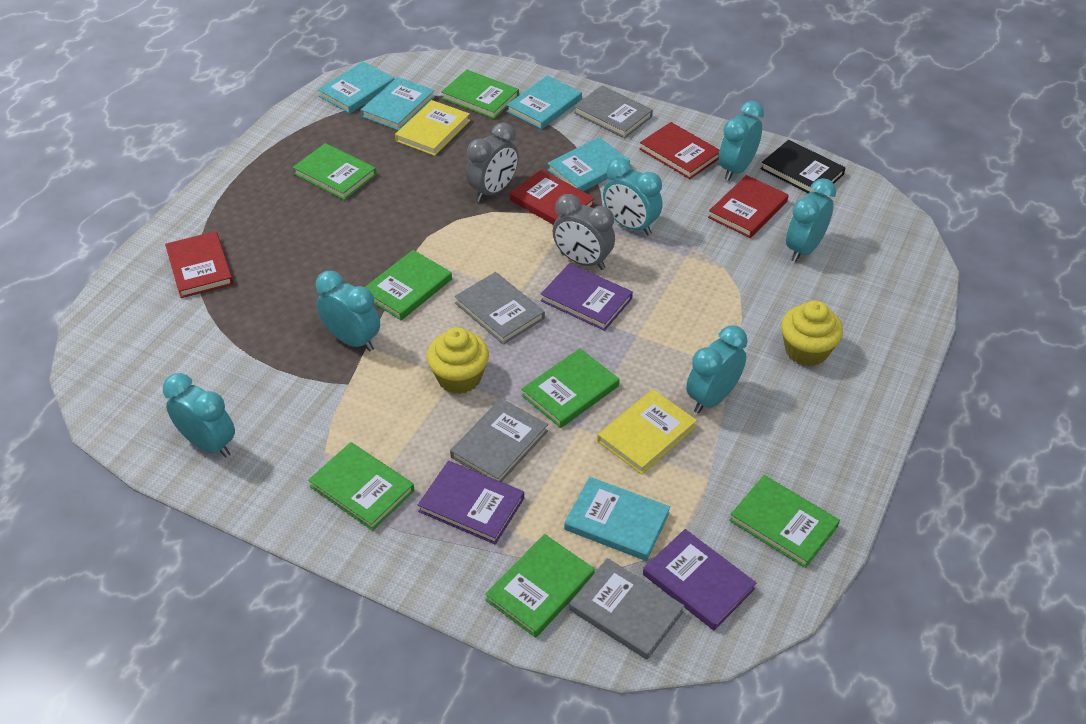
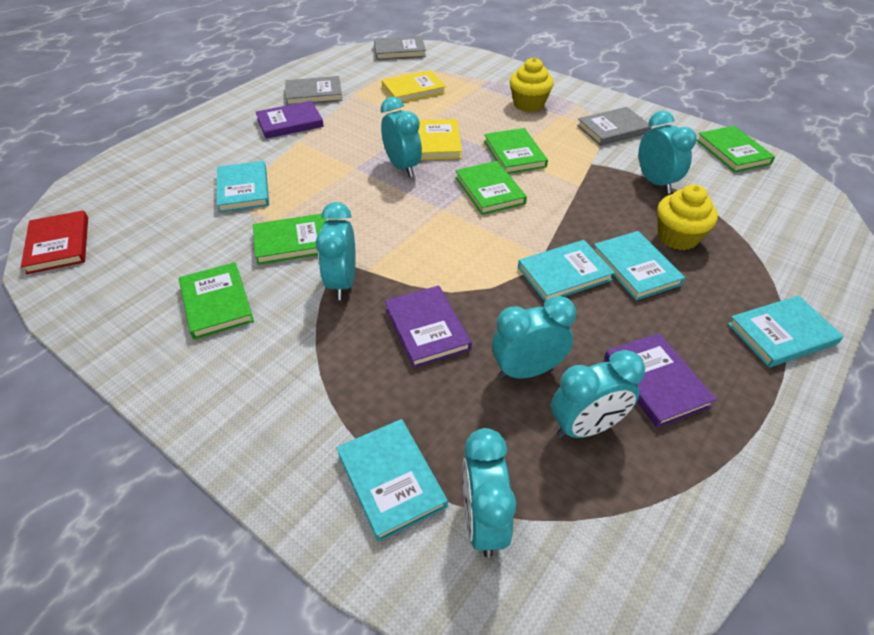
black book: [761,140,846,194] = 1 -> none = 0
green book: [293,143,377,200] [308,442,414,531] [365,250,452,320] [441,70,519,119] [485,534,595,638] [522,348,619,428] [729,475,840,568] = 7 -> [179,262,254,339] [253,214,327,265] [455,161,527,215] [484,128,548,174] [696,126,775,172] = 5
grey book: [450,398,548,482] [454,272,545,345] [569,558,684,660] [574,85,653,138] = 4 -> [285,76,343,105] [374,36,426,60] [577,107,652,146] = 3
grey clock: [466,122,519,202] [553,194,615,270] = 2 -> none = 0
red book: [165,231,234,298] [510,169,595,225] [640,122,719,179] [708,175,788,238] = 4 -> [21,210,88,274] = 1

